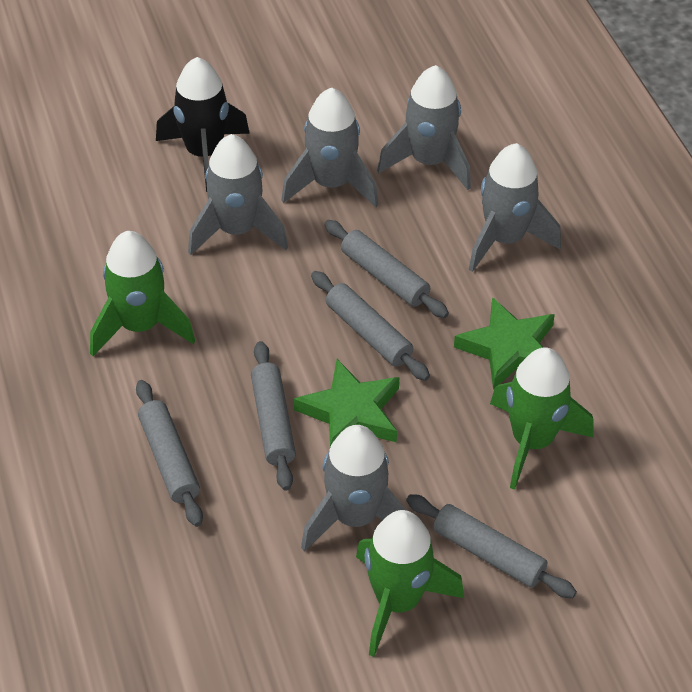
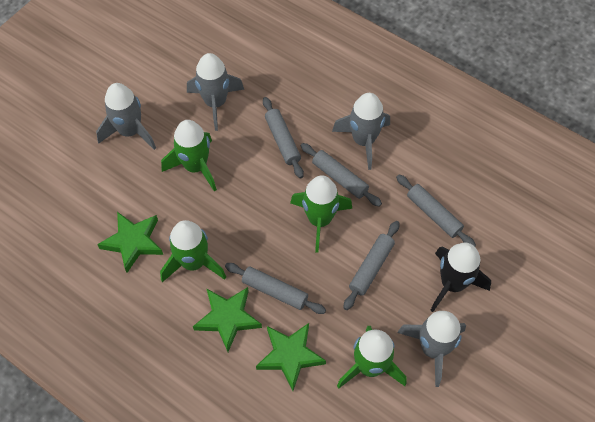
green rocket: [90,231,195,356] [356,510,464,657] [490,347,594,490] = 3 -> [160,220,226,282] [161,120,217,191] [290,175,352,253] [337,326,407,389] = 4
green star: [294,359,399,447] [454,297,555,390] = 2 -> [97,212,163,273] [193,287,262,352] [256,323,326,391] = 3
grey rocket: [188,134,288,255] [281,88,379,207] [301,425,407,551] [377,65,471,190] [469,143,561,272] = 5 -> [96,83,156,150] [187,53,244,131] [332,93,390,170] [397,311,466,387] = 4

